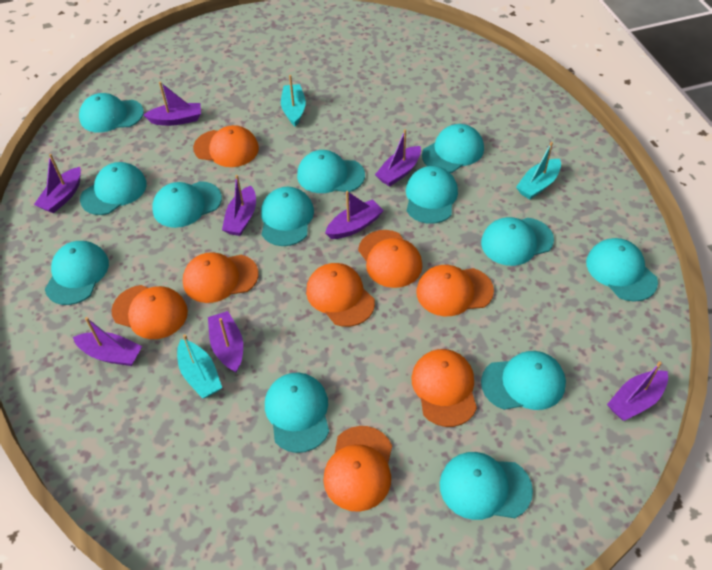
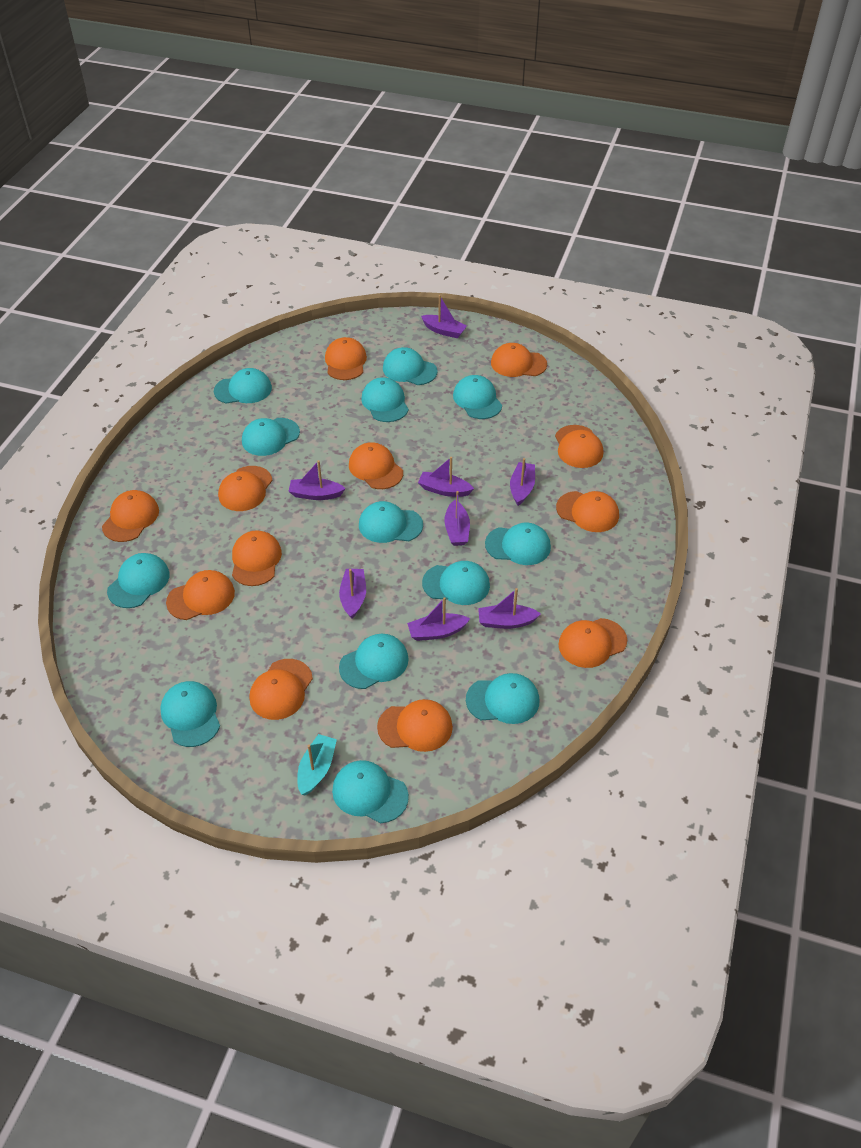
orange cap: [111,285,188,339] [183,252,259,303] [193,125,259,167] [306,263,375,327] [323,426,392,512] [358,230,422,288] [411,349,477,427] [416,265,494,316] = 8 -> [102,490,159,542] [166,570,235,620] [218,466,272,511] [232,530,282,586] [250,659,313,720] [325,337,367,380] [349,442,403,489] [377,699,453,752] [491,343,547,377] [555,425,603,468] [556,491,619,532] [558,618,627,668] = 12
turquoise boat: [177,334,222,398] [281,75,306,127] [516,142,561,199] = 3 -> [297,734,337,795] = 1

